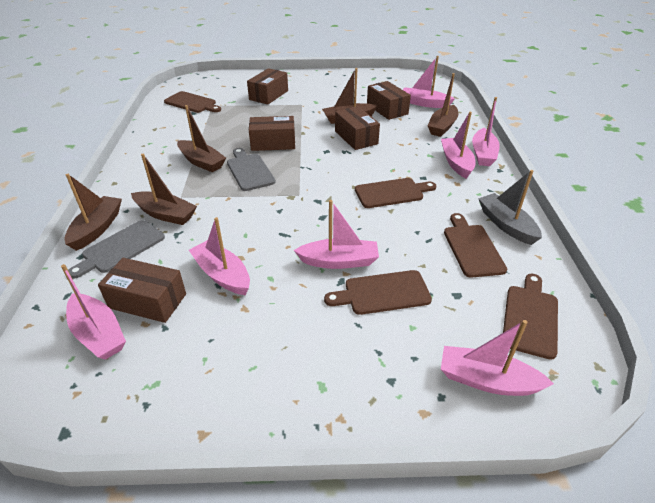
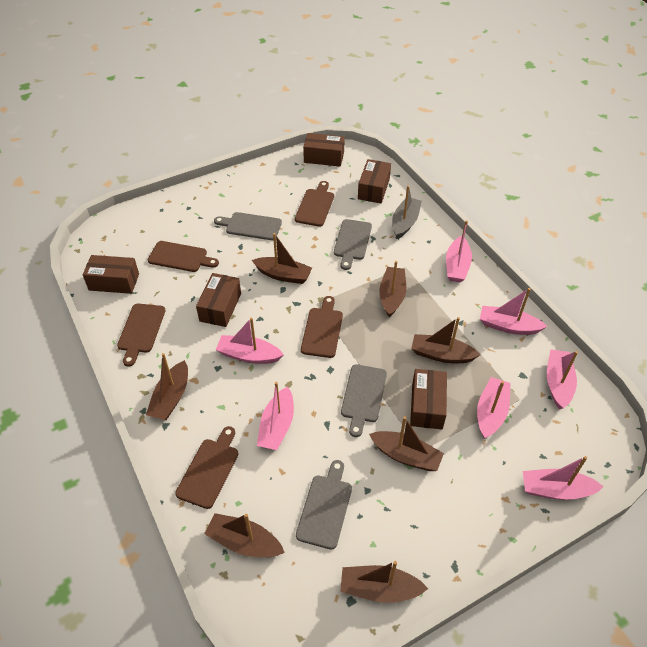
brown boat: [65,174,122,251] [131,154,197,225] [177,105,226,172] [322,68,378,124] [428,73,458,137] = 5 -> [146,353,188,420] [204,513,285,557] [252,233,312,284] [340,561,428,603] [369,417,444,471] [380,261,406,317] [411,317,480,363] = 7
grey cutting board: [68,220,165,279] [227,148,276,191] = 2 -> [214,212,282,240] [296,460,352,550] [334,219,372,270] [341,364,387,437] = 4

